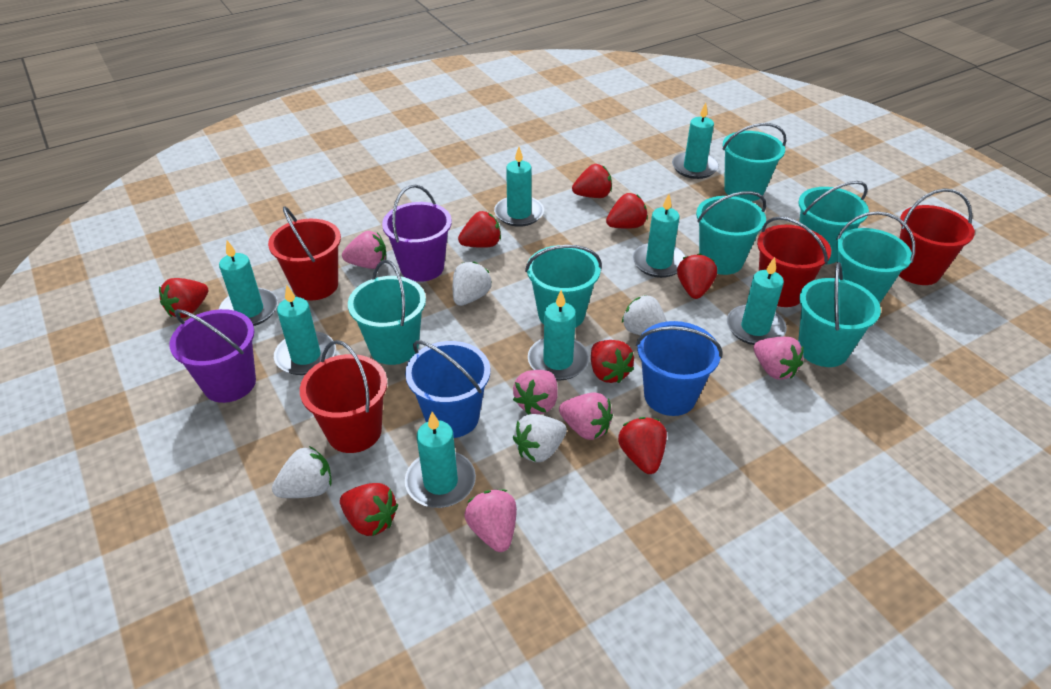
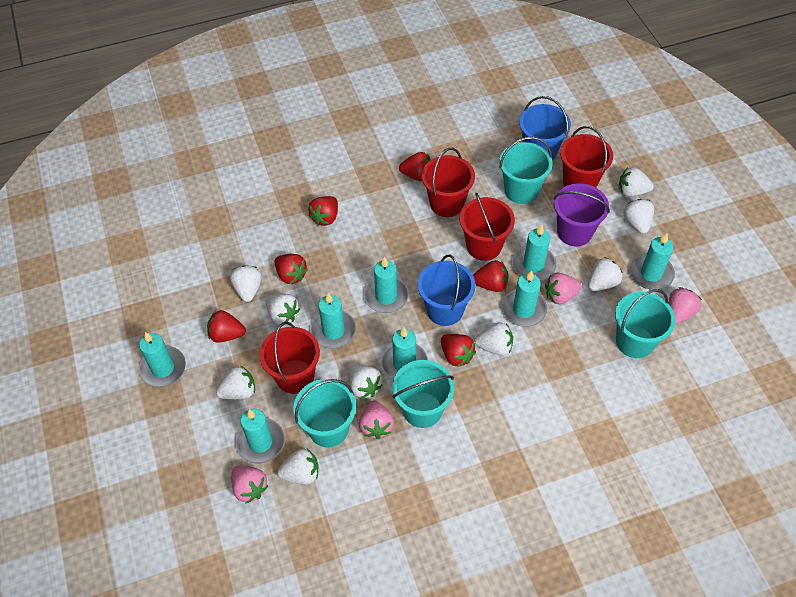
pink strawberry: [342,231,386,269] [464,489,517,552] [513,370,558,415] [559,393,613,440] [753,337,804,379] = 5 -> [231,465,269,504] [359,401,394,439] [545,273,582,305] [669,287,702,324] = 4
purple bucket: [169,309,256,403] [382,185,452,282] = 2 -> [554,183,610,246] = 1
red strawberry: [159,278,208,318] [340,483,398,536] [458,211,501,248] [572,164,612,198] [591,340,634,383] [606,193,648,229] [618,417,667,474] [677,253,717,299] = 8 -> [207,310,246,343] [275,254,308,284] [308,196,338,226] [399,152,431,181] [441,334,476,367] [473,260,509,292] = 6
turquoise bucket: [348,260,426,365] [525,245,602,328] [696,191,766,275] [722,123,786,201] [798,181,869,265] [798,262,881,367] [836,211,915,304] = 7 -> [294,379,356,448] [392,360,454,428] [500,137,553,204] [615,289,675,358] = 4
white strawberry: [272,446,332,498] [453,262,492,306] [513,414,567,462] [622,295,667,335] = 4 -> [216,366,255,400] [230,265,262,302] [266,294,300,325] [277,448,319,484] [349,364,383,399] [474,322,513,355] [588,257,622,291] [619,167,654,197] [623,199,654,234] = 9

